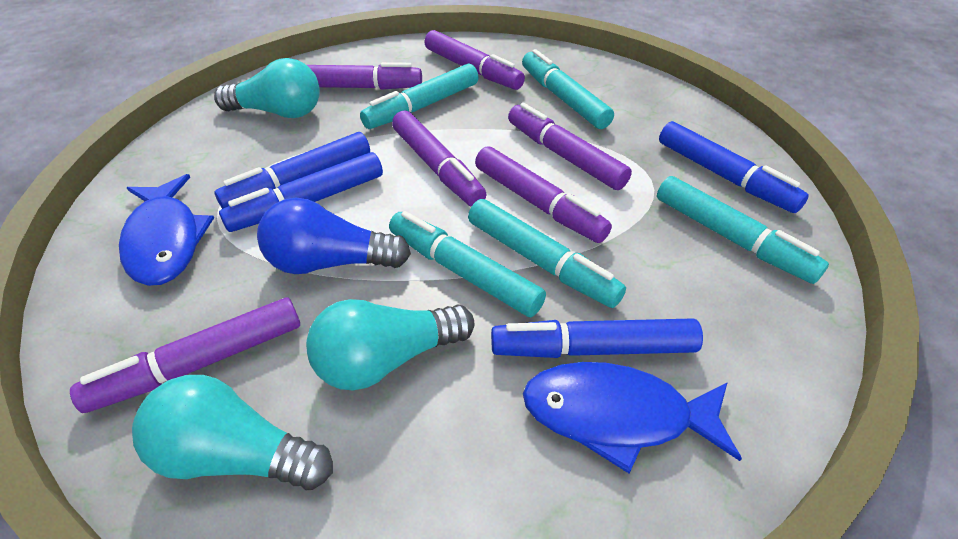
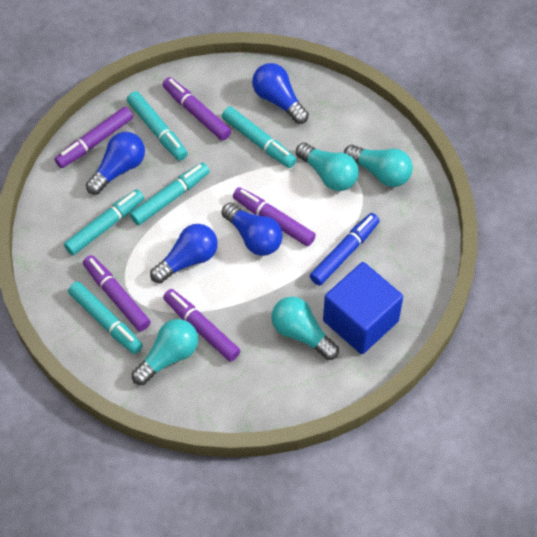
blue cube: none = 0 -> [323,262,403,354] = 1
blue fish: [119,174,214,286] [523,362,742,473] = 2 -> none = 0
blue light bulb: [257,198,411,274] = 1 -> [86,132,145,195] [150,224,218,283] [221,203,283,256] [252,63,309,124] = 4
blue marker: [214,132,370,209] [219,152,383,232] [491,318,703,358] [659,121,809,213] = 4 -> [310,213,380,286] = 1
purple marker: [70,298,300,413] [307,62,422,90] [392,111,487,207] [424,30,525,90] [475,146,612,243] [508,103,632,190] = 6 -> [55,107,133,168] [83,255,151,331] [162,77,231,141] [163,289,241,362] [233,187,316,246] = 5
turquoise light bulb: [132,375,333,490] [214,58,320,118] [306,299,474,391] = 3 -> [131,319,198,385] [271,296,339,360] [296,142,359,191] [344,145,413,187] = 4

